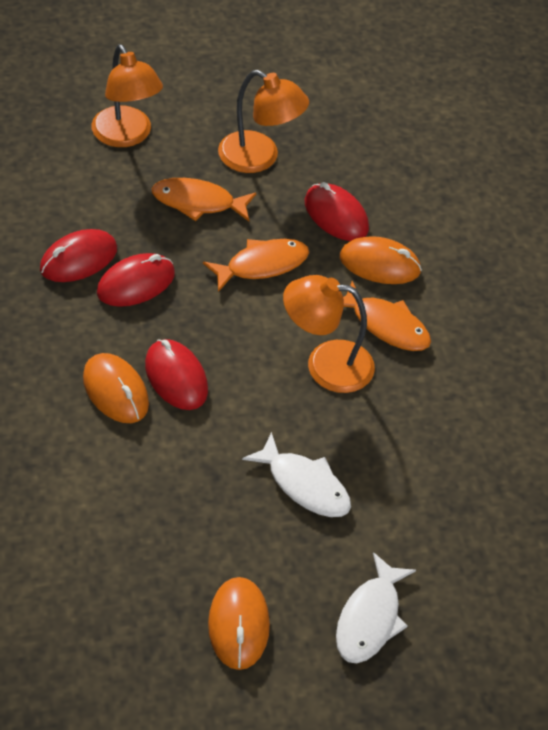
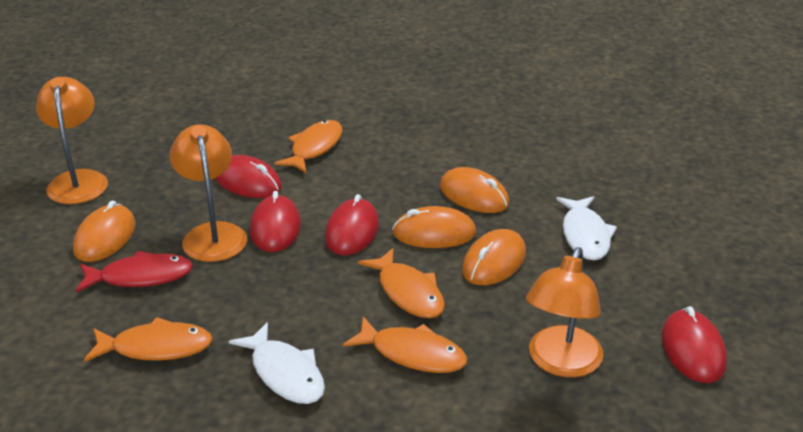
orange fish: [152,178,256,221] [203,239,309,292] [343,281,431,351] = 3 -> [84,317,213,362] [274,120,342,173] [343,317,468,373] [358,248,445,318] = 4
orange mouse: [83,353,149,423] [208,577,270,670] [340,236,422,284] = 3 -> [73,200,136,262] [392,206,476,248] [440,167,509,213] [462,229,526,285] = 4
red fish: none = 0 -> [75,251,193,292] = 1

